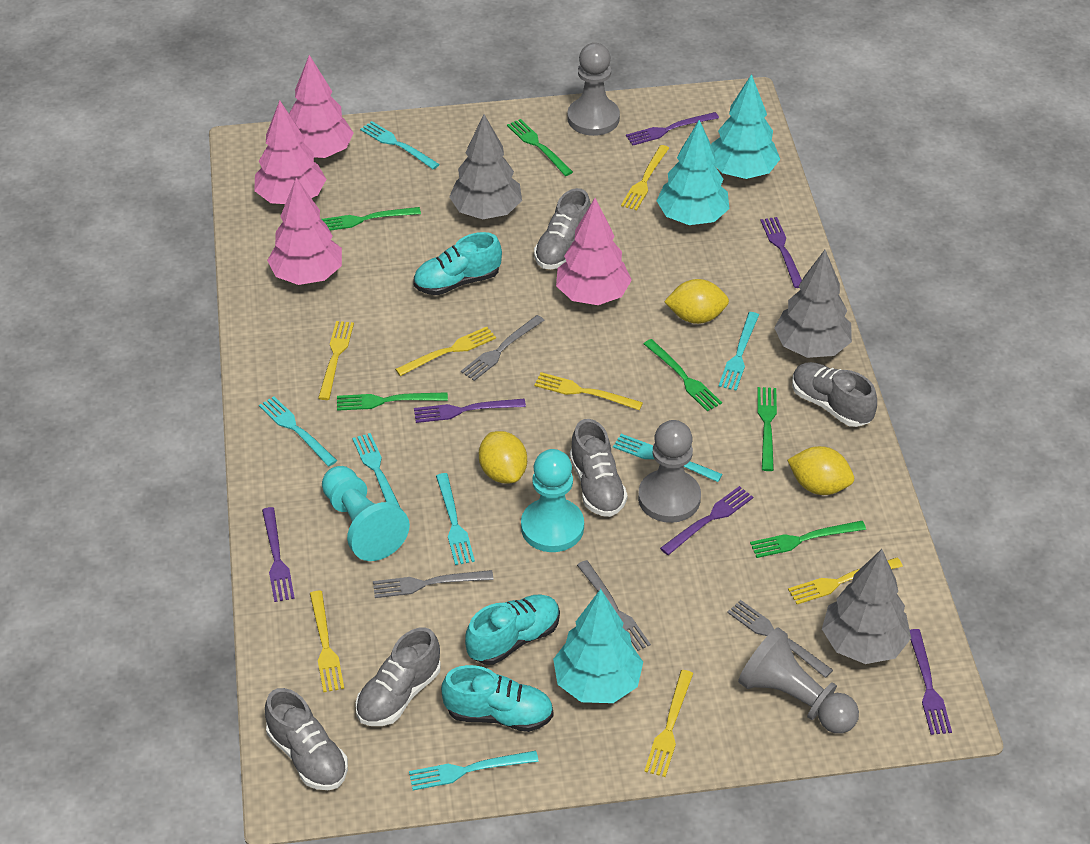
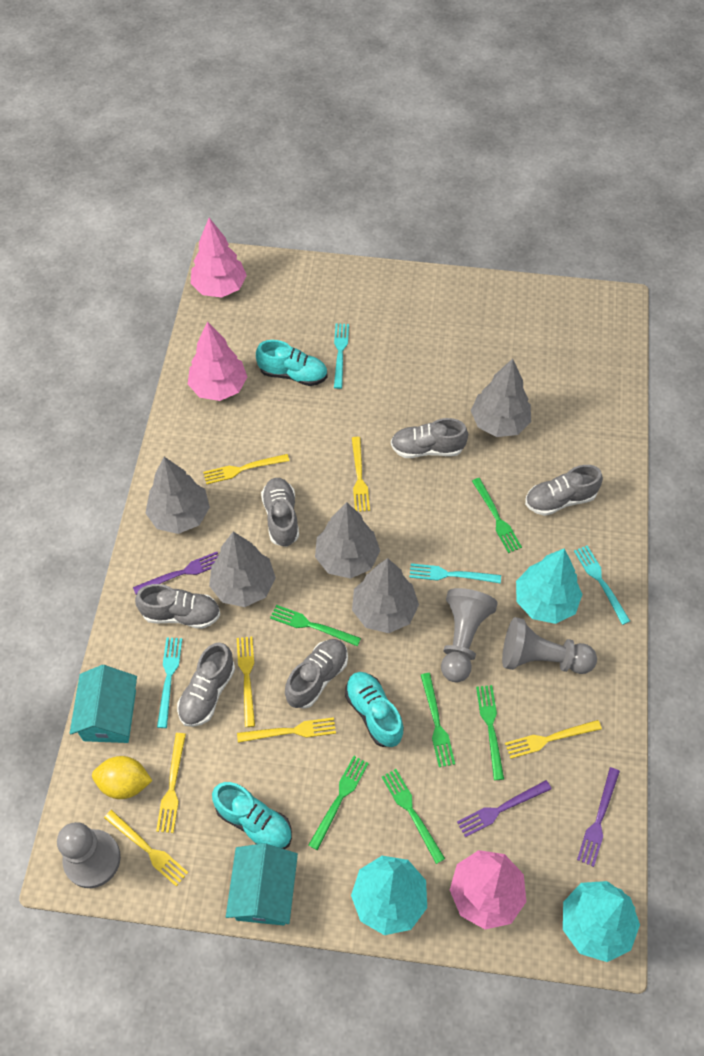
grey fork: [373,570,494,598] [461,315,545,381] [577,560,651,651] [727,600,833,678] = 4 -> none = 0
grey shoe: [265,688,348,790] [356,627,441,726] [534,188,591,269] [570,419,628,517] [792,362,877,427] = 5 -> [135,584,220,629] [177,642,235,727] [261,478,299,547] [285,639,348,709] [391,418,468,458] [525,465,603,516] = 6
grey tree: [449,114,522,219] [774,250,852,358] [822,549,911,664] = 3 -> [146,457,210,534] [209,532,276,607] [315,502,380,579] [352,558,419,633] [471,359,531,437] = 5
pink tree: [254,100,326,204] [267,178,342,285] [289,55,354,158] [556,198,632,305] = 4 -> [188,321,247,401] [191,218,247,297] [450,850,526,929] = 3
purple fork: [262,507,295,602] [414,399,526,423] [626,112,719,146] [660,486,753,555] [760,217,802,288] [910,629,952,735] = 6 -> [133,552,218,595] [457,780,551,837] [577,767,620,867] = 3
turquoise fork: [259,396,337,466] [352,433,400,507] [360,121,440,169] [409,751,539,790] [436,473,475,565] [613,434,723,482] [718,312,759,391] = 7 -> [157,638,182,728] [334,323,349,389] [409,563,501,584] [574,545,630,625] = 4
turquoise house: none = 0 -> [70,665,137,743] [226,843,298,926] = 2
turquoise pawn: [322,466,410,561] [521,449,584,552] = 2 -> none = 0
yellow lemon: [479,431,527,483] [664,279,729,324] [787,446,854,495] = 3 -> [92,756,152,799] = 1

